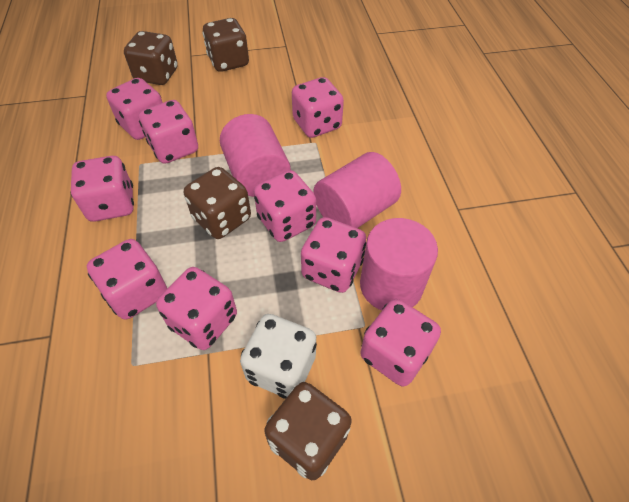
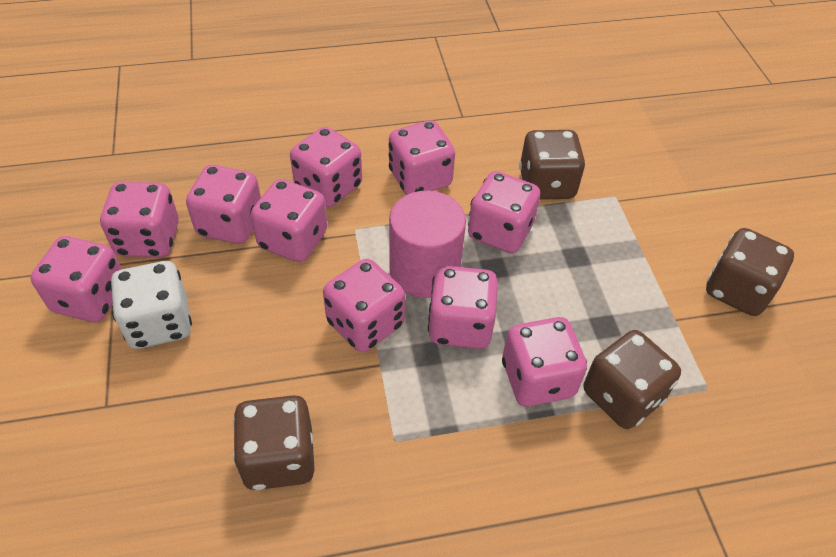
pink cylinder: [220,114,291,197] [314,152,401,228] [360,218,438,310] = 3 -> [389,191,466,298] = 1
pink dice: [70,156,134,222] [87,239,167,320] [106,78,163,140] [139,100,198,164] [156,267,237,350] [254,170,316,242] [292,77,344,138] [301,217,366,293] [360,299,441,386] = 9 -> [30,236,122,322] [100,182,179,257] [186,165,261,244] [251,179,328,262] [290,127,362,207] [323,259,405,352] [389,120,455,195] [428,266,498,349] [468,171,540,253] [502,317,587,407] = 10

